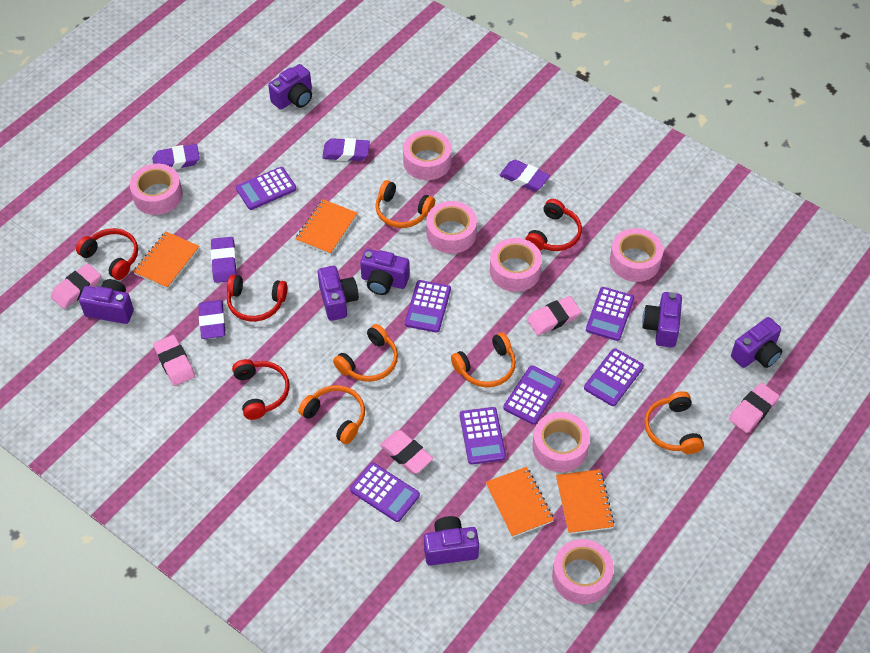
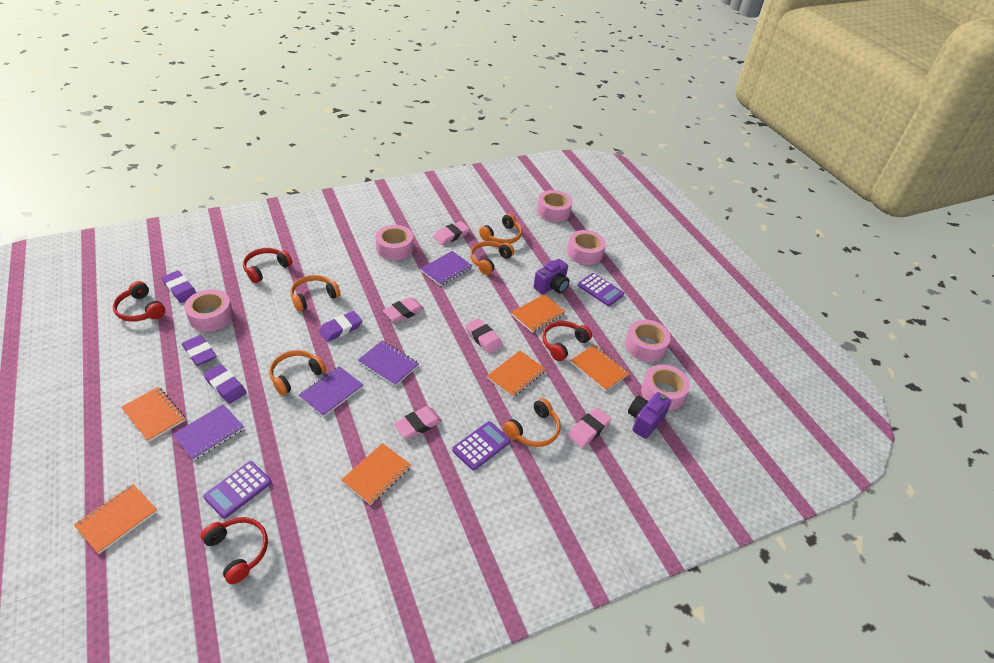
orange notebook: [133,231,200,289] [295,199,357,255] [486,467,554,537] [556,469,615,534] = 4 -> [74,484,158,554] [121,387,186,442] [341,443,411,505] [487,351,546,397] [511,294,566,333] [570,345,629,391] = 6
pink tape: [130,164,183,215] [403,130,452,180] [426,201,477,254] [490,238,542,292] [532,412,590,472] [552,539,614,604] [610,228,663,282] = 7 -> [184,289,233,332] [376,225,414,260] [537,190,573,222] [567,230,606,265] [625,320,670,362] [641,364,690,411] = 6
purple calculator: [236,167,297,210] [350,463,420,522] [405,280,451,333] [460,407,506,465] [503,365,562,425] [584,348,644,406] [586,287,634,341] = 7 -> [203,461,272,519] [452,421,511,470] [577,273,624,306] = 3
purple camera: [79,279,134,324] [268,64,312,110] [318,266,359,321] [360,249,410,295] [424,516,479,566] [642,292,682,348] [731,317,782,368] = 7 -> [533,259,570,294] [628,392,671,439] = 2
purple eraser: [152,144,200,170] [199,300,225,339] [211,237,237,283] [322,138,370,161] [499,160,550,191] = 5 -> [162,271,196,303] [182,335,216,366] [204,364,247,404] [319,311,362,342] = 4
purple notebook: none = 0 -> [172,404,244,460] [299,366,363,417] [358,340,419,386] [420,251,472,286] = 4

